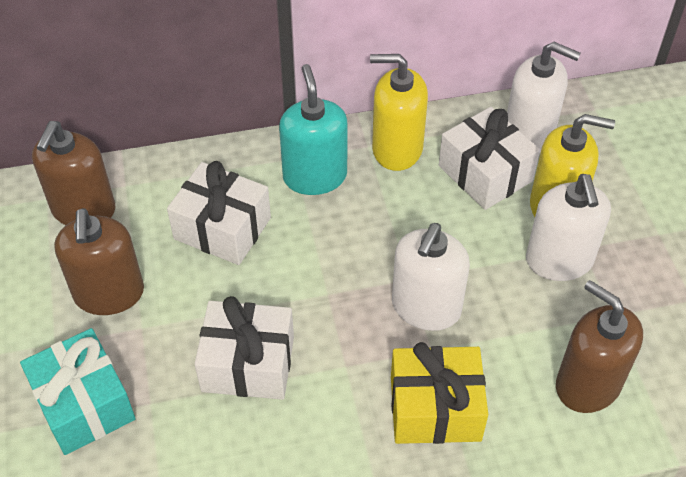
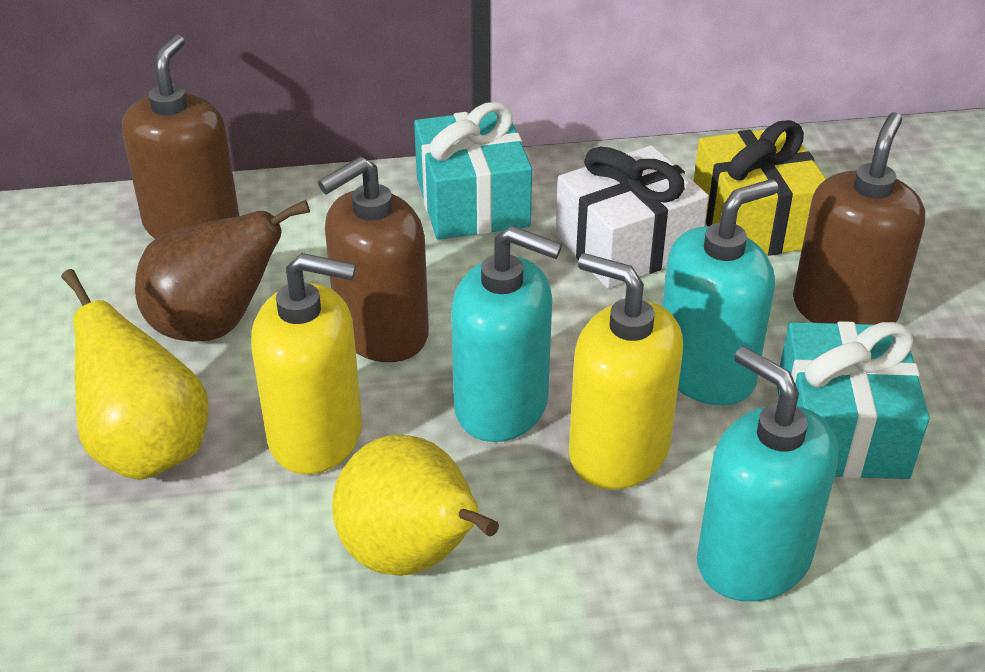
brown pear: none = 0 -> [135,200,310,342] = 1
turquoise gift: [20,328,136,455] = 1 -> [414,102,532,240] [777,321,930,479] = 2
turquoise soap dispenser: [279,64,348,195] = 1 -> [451,226,562,442] [662,179,778,405] [697,346,838,602] = 3
white gift: [167,161,271,265] [195,296,294,400] [439,107,540,210] = 3 -> [556,145,709,288] = 1
white soap dispenser: [392,223,470,331] [507,42,581,154] [526,174,611,281] = 3 -> none = 0
yellow pear: none = 0 -> [62,269,209,480] [332,435,499,576] = 2

